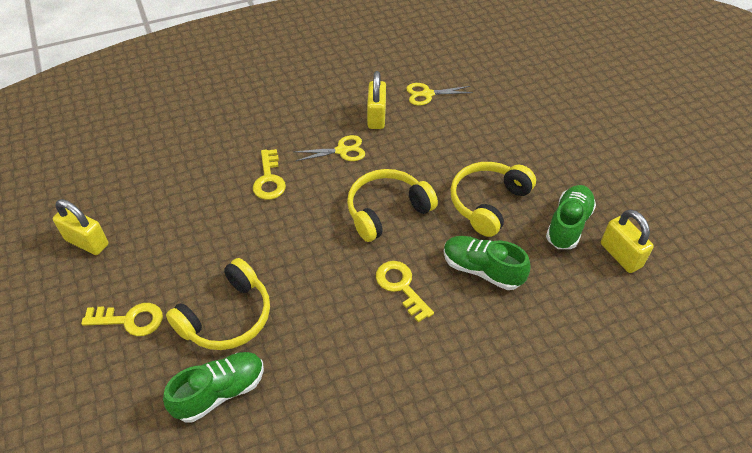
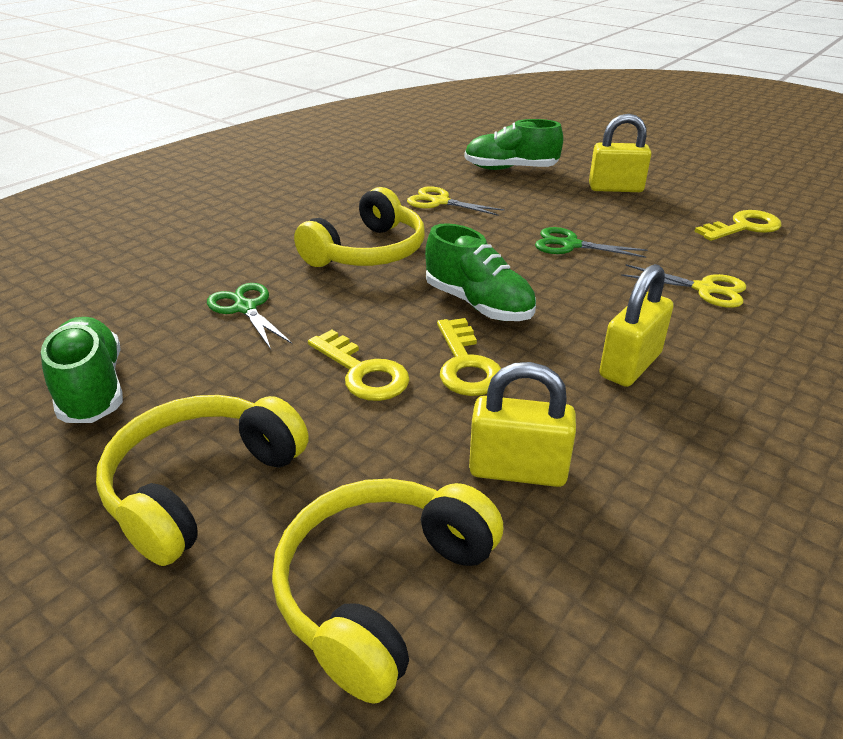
green scissors: none = 0 -> [207,283,292,349] [535,227,647,258] = 2

